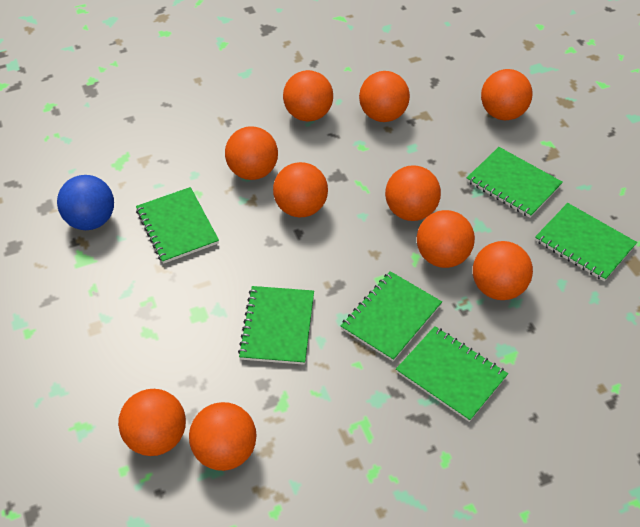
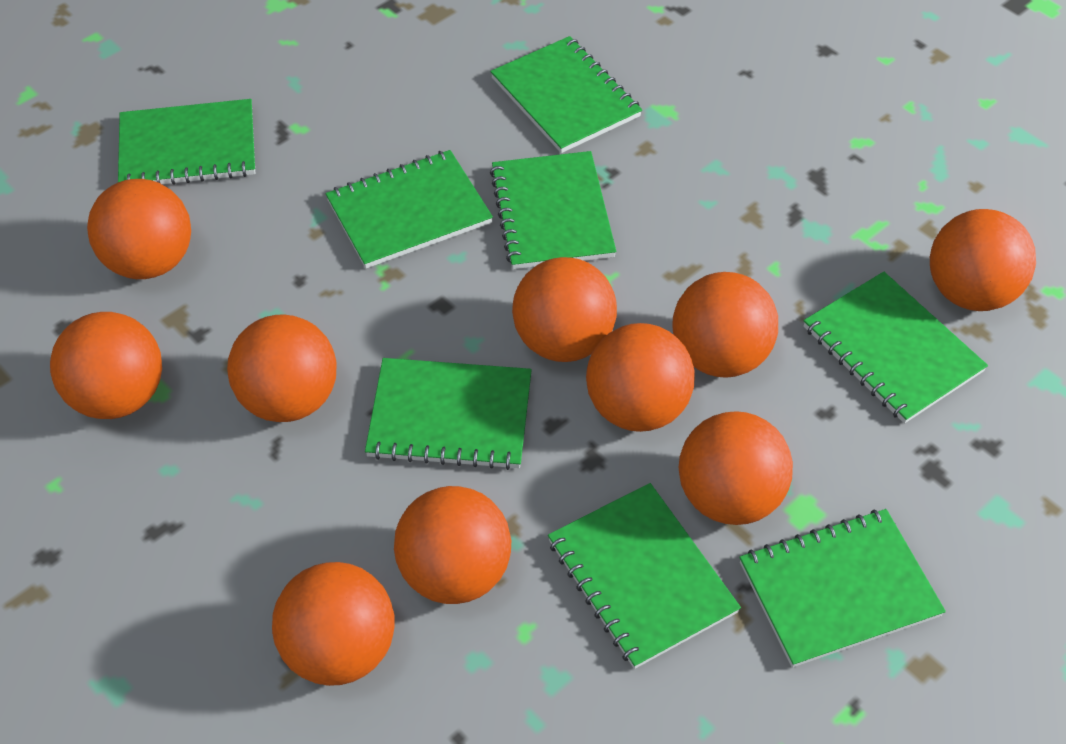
blue ball: [57,175,114,230] = 1 -> none = 0
green notebook: [136,187,219,264] [238,286,314,365] [341,271,442,361] [396,326,508,422] [467,147,563,218] [535,203,637,281] = 6 -> [118,99,255,185] [325,150,493,268] [365,358,532,470] [490,36,642,153] [490,151,616,269] [548,483,741,669] [739,509,946,667] [804,272,988,423] = 8

